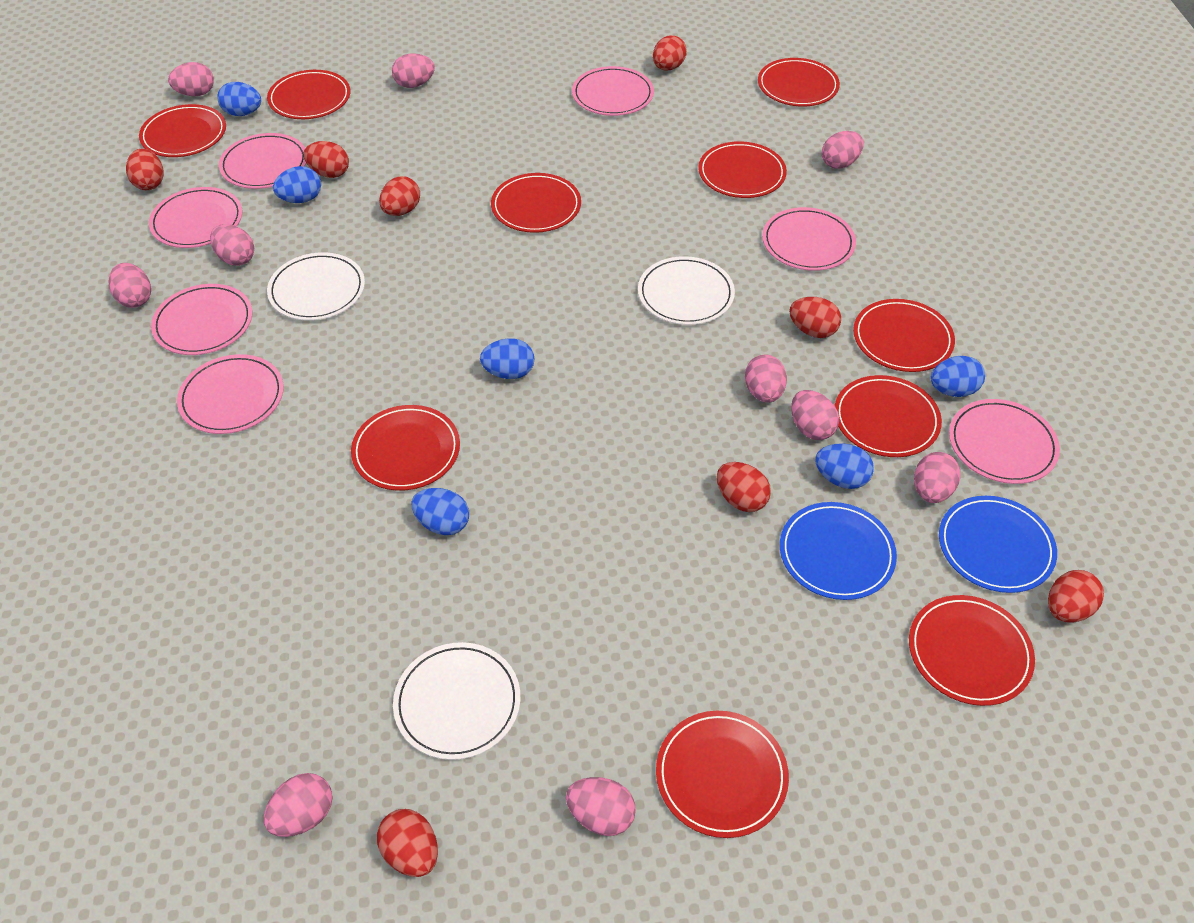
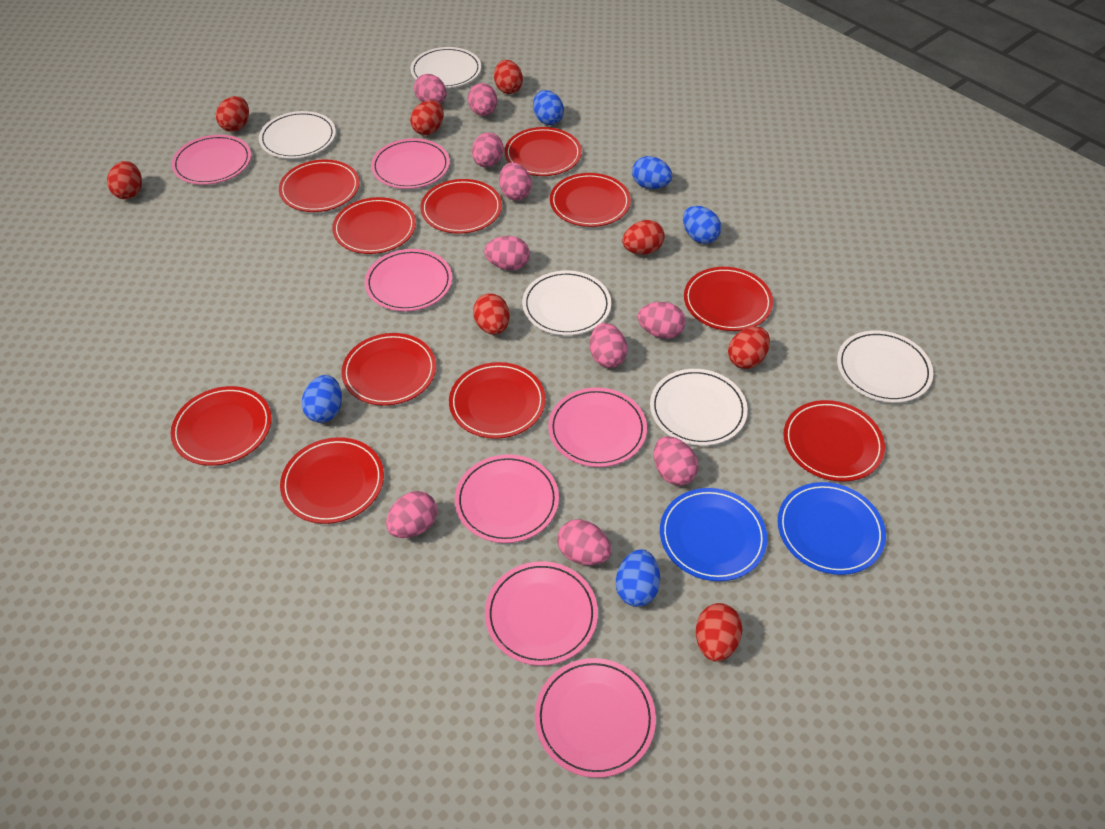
blue egg: [217,82,261,116] [273,166,321,203] [411,488,469,535] [480,338,534,379] [815,443,874,489] [931,356,985,397] = 6 -> [302,375,342,423] [533,90,564,125] [616,549,660,607] [632,156,672,189] [683,206,721,244] = 5
red plate: [139,104,226,157] [267,70,350,119] [351,405,460,491] [491,173,581,233] [656,711,789,838] [698,141,787,198] [758,58,840,106] [835,375,942,457] [853,299,955,372] [909,595,1035,706] = 10 -> [170,386,272,466] [279,160,360,212] [280,437,384,524] [332,197,416,254] [341,333,436,406] [420,179,502,234] [449,362,546,439] [504,127,582,176] [550,173,631,227] [684,267,773,331] [783,400,885,482] = 11
white plate: [267,252,365,321] [393,642,521,760] [638,256,735,325] = 3 -> [259,111,336,159] [410,47,481,88] [522,271,611,336] [650,369,748,446] [837,331,933,403] = 5

